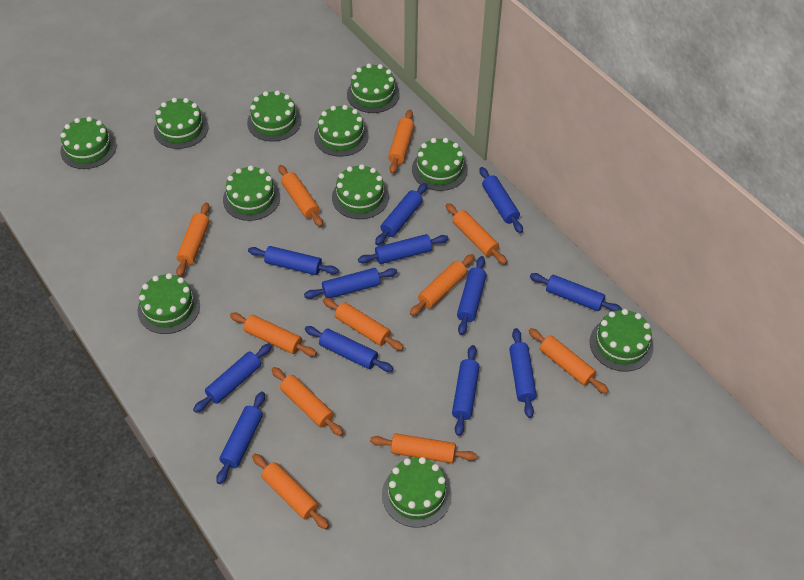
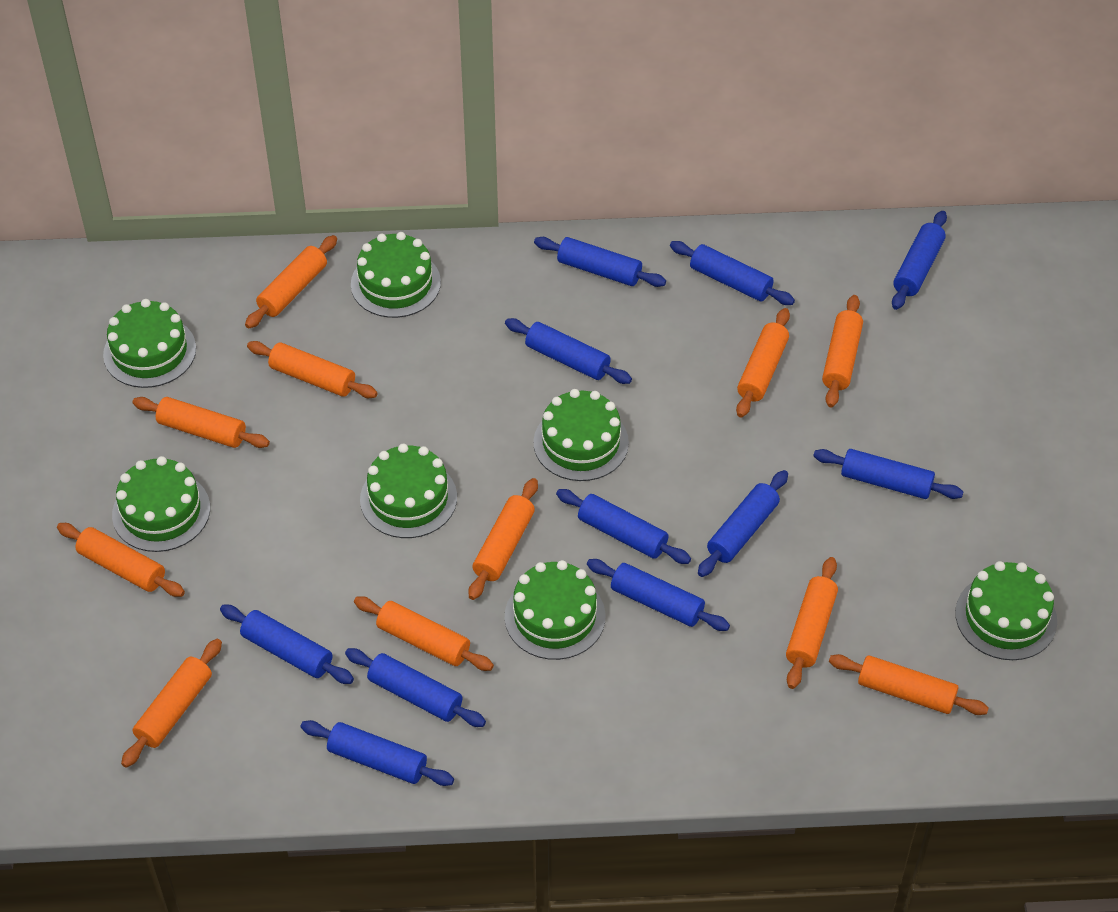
blue rolling pin: [193,343,272,413] [216,392,265,484] [248,246,339,275] [304,268,398,299] [305,326,393,372] [358,234,449,264] [375,183,427,245] [452,345,480,436] [457,256,487,335] [479,167,523,233] [509,328,537,418] [530,273,622,312] = 12 -> [220,605,354,684] [300,720,454,786] [345,648,486,727] [505,318,632,384] [534,237,666,287] [556,489,691,564] [587,559,730,631] [670,241,795,305] [698,470,788,577] [813,449,963,499] [892,211,947,310] = 11
green cake: [60,117,117,169] [137,273,200,334] [154,98,208,149] [223,166,280,221] [247,90,301,141] [314,105,369,157] [332,164,389,219] [347,64,400,113] [382,457,452,528] [412,138,468,191] [590,309,654,372] = 11 -> [103,299,196,388] [112,456,210,552] [351,232,441,318] [360,444,457,538] [505,560,605,660] [533,389,629,481] [955,561,1057,660] = 7

